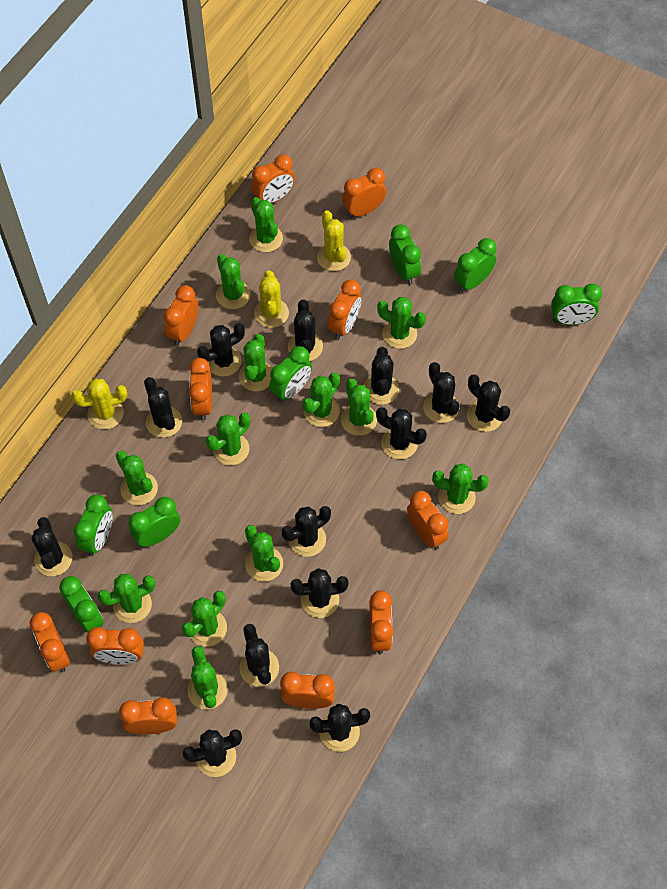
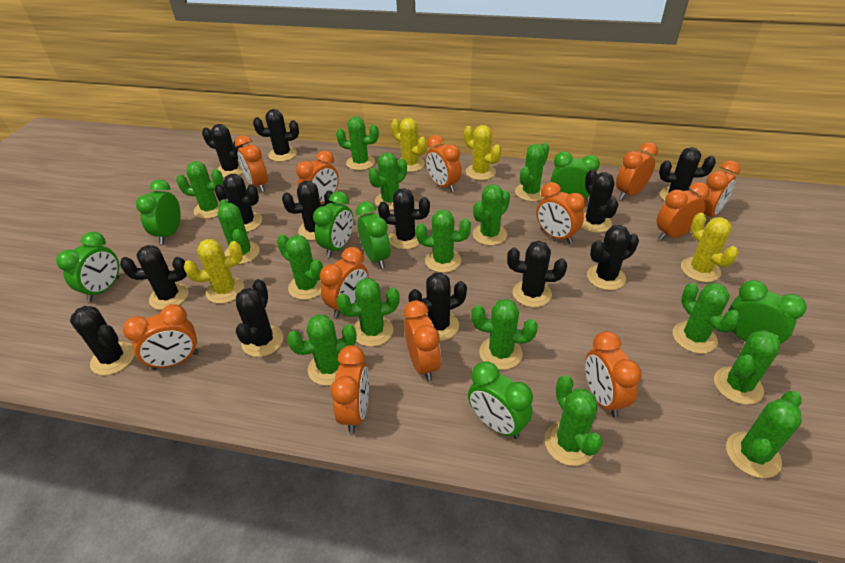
green cactus: [97,574,155,623] [116,451,158,505] [182,591,227,647] [187,646,228,710] [206,413,250,465] [216,254,250,309] [239,334,272,391] [245,525,283,582] [249,197,283,252] [302,373,340,427] [341,379,377,436] [377,297,426,349] [432,464,489,514] = 13 -> [176,161,224,219] [218,200,260,264] [277,234,323,300] [287,314,357,386] [336,117,379,170] [336,278,400,347] [368,153,407,210] [416,209,471,273] [471,299,538,370] [473,184,510,246] [515,143,549,201] [545,375,603,466] [673,283,740,354] [714,330,780,405] [726,391,802,478] = 15
orange clock: [30,612,70,672] [86,627,144,664] [119,697,177,734] [163,285,198,346] [189,358,212,421] [251,154,295,203] [280,672,335,709] [328,279,361,340] [342,168,386,218] [369,590,393,654] [407,491,449,549] = 11 -> [123,304,199,370] [235,135,268,192] [296,150,339,204] [320,247,369,318] [330,345,369,433] [404,300,441,381] [426,135,462,192] [536,182,586,244] [585,331,642,417] [616,142,658,200] [656,182,710,241] [700,160,740,217] = 12
yellow cactus: [71,378,127,429] [254,270,289,328] [317,210,351,271] = 3 -> [184,239,244,304] [391,118,427,172] [464,125,501,180] [681,213,738,282] = 4

